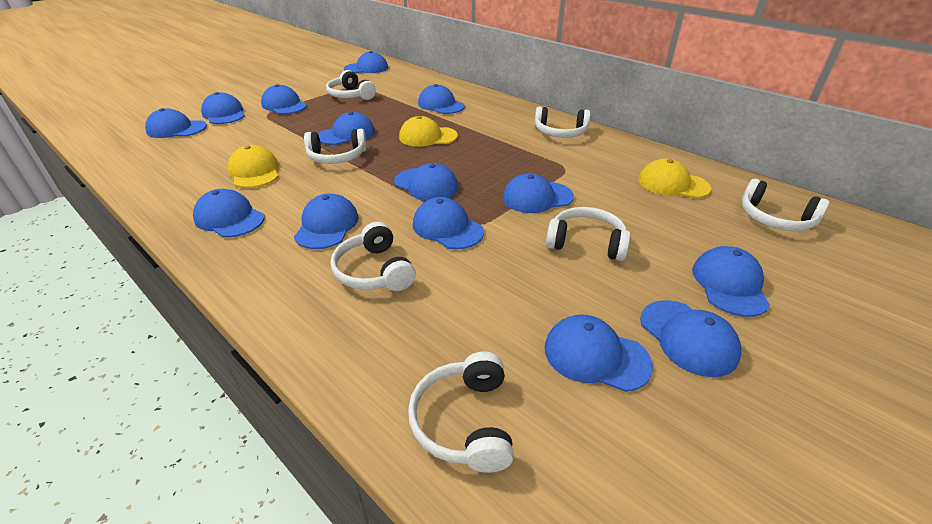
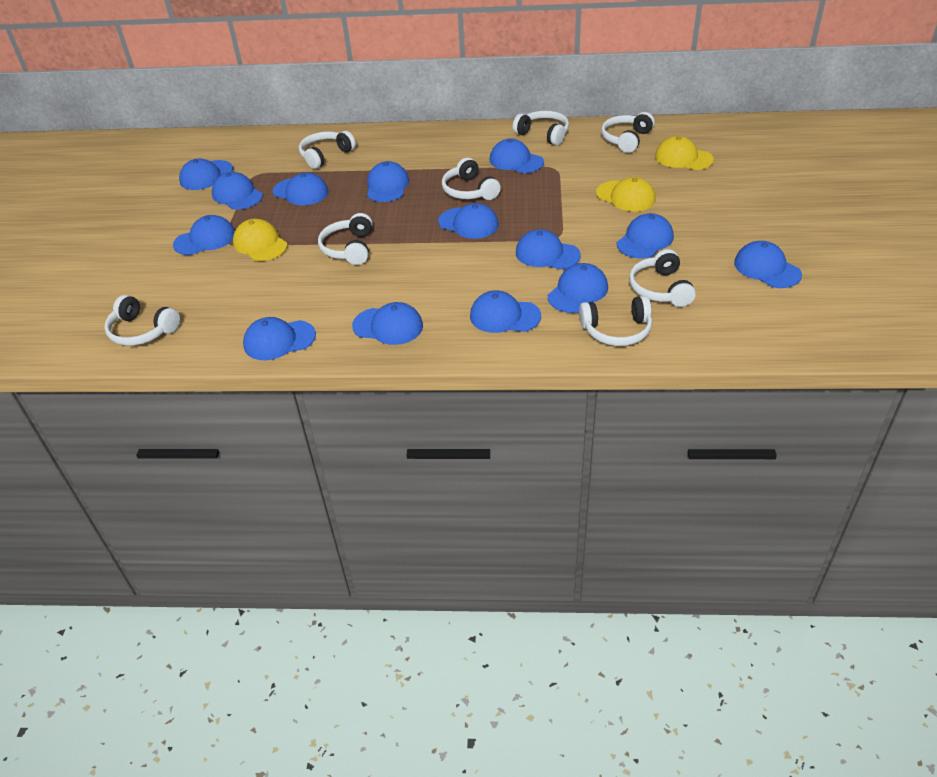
white headphones: [304,129,367,164] [326,70,376,100] [330,222,416,291] [408,352,514,473] [534,106,591,138] [546,207,631,261] [742,179,830,231] = 7 -> [104,295,180,346] [299,131,356,169] [318,213,373,265] [442,158,501,200] [513,111,569,146] [579,296,652,346] [601,112,655,153] [629,249,696,307] = 8

